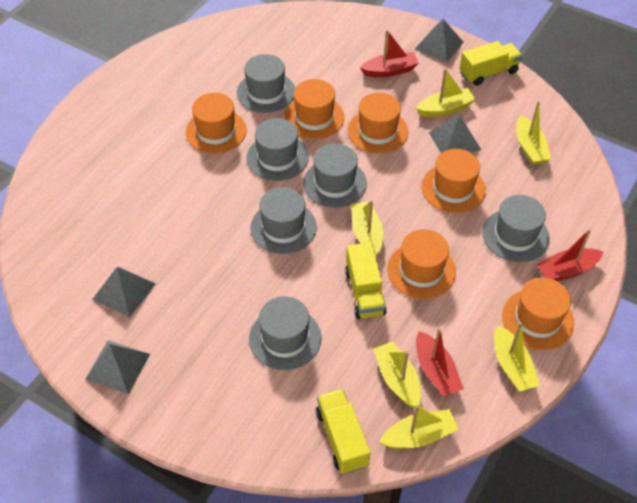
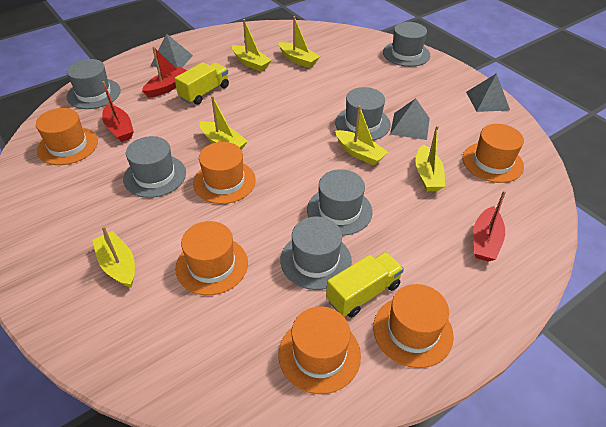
grey pyramid: [85,340,150,394] [93,267,156,317] [415,19,464,63] [429,115,481,153] = 4 -> [151,34,193,68] [390,98,430,140] [466,73,510,112] = 3
yellow truck: [316,389,370,474] [345,242,386,319] [459,41,522,86] = 3 -> [174,62,229,105] [326,252,404,318] = 2

